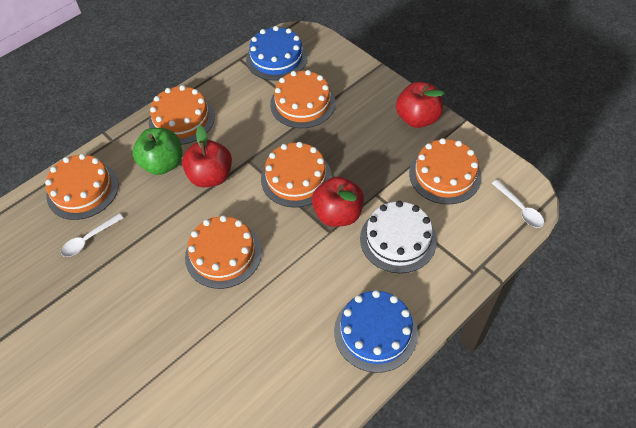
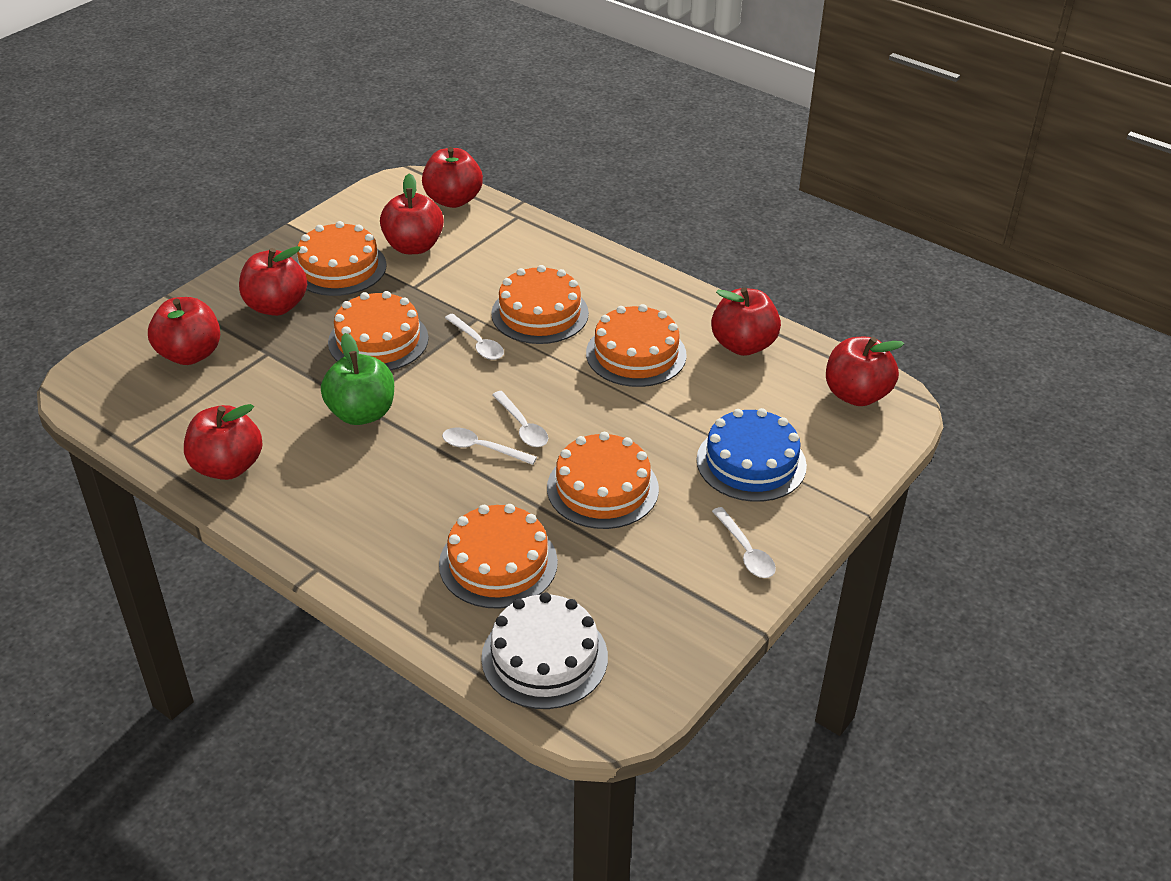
blue cake: [246,26,308,80] [334,290,418,373] = 2 -> [697,408,807,502] = 1
red apple: [182,126,232,187] [312,176,364,227] [396,82,444,128] = 3 -> [148,297,220,365] [184,404,263,480] [239,246,307,316] [380,173,444,254] [422,147,483,208] [711,287,781,356] [826,337,904,406] = 7
white spoon: [61,213,123,257] [492,180,544,228] = 2 -> [442,428,537,465] [445,314,504,360] [492,391,548,447] [712,507,776,578] = 4

